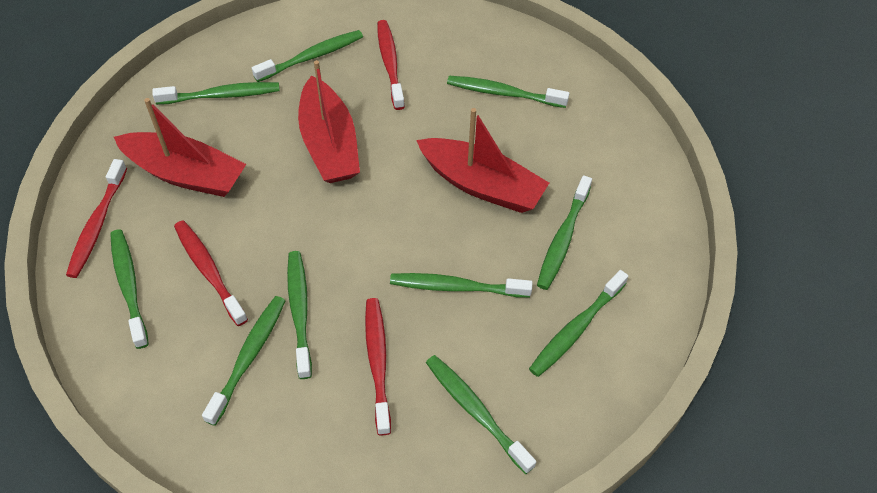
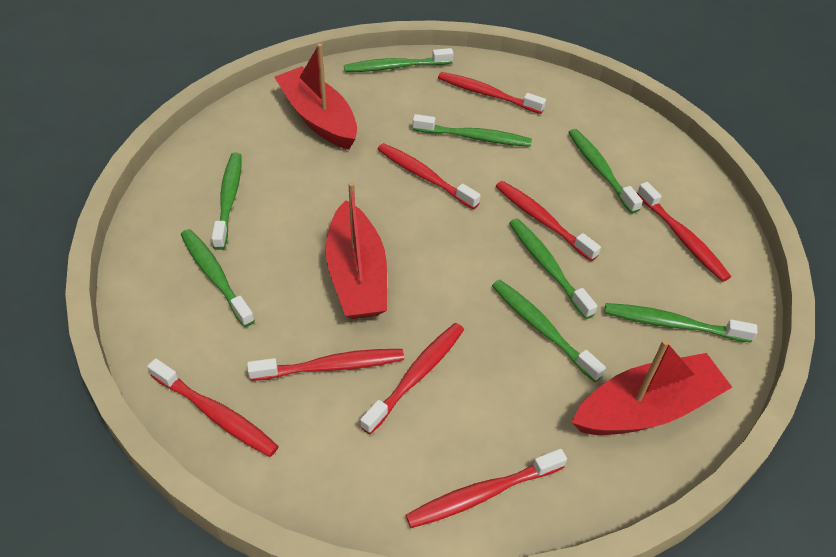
green toothbrush: [110,229,149,349] [152,82,280,105] [202,296,285,426] [252,30,363,82] [287,251,312,379] [390,273,533,298] [426,355,536,474] [447,76,569,108] [529,270,628,377] [537,175,592,290] = 10 -> [181,229,255,327] [211,153,242,250] [344,48,454,72] [413,114,532,147] [492,280,606,382] [509,219,597,319] [568,129,643,213] [605,303,757,342] = 8
red toothbrush: [66,159,127,278] [174,221,248,326] [365,298,391,436] [377,20,405,110] = 4 -> [147,358,279,457] [247,349,404,381] [360,323,464,434] [378,143,480,209] [406,449,567,528] [438,72,546,114] [496,181,601,261] [637,182,731,282] = 8

